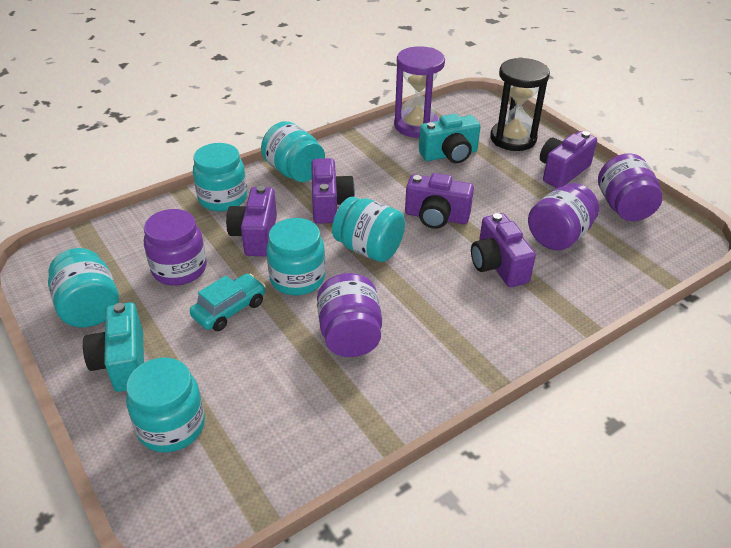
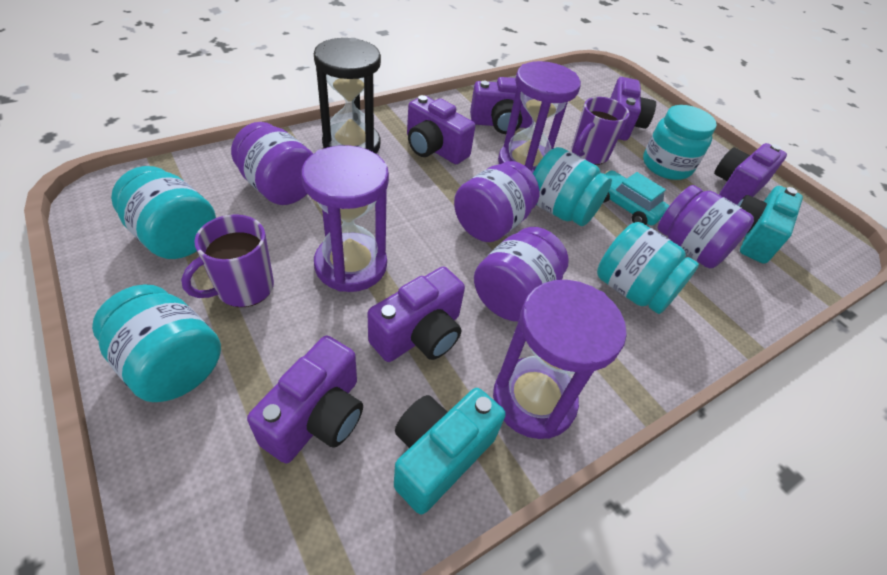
purple camera: [226,186,277,256] [311,158,355,224] [405,173,474,229] [471,213,536,287] [540,131,597,188] = 5 -> [247,336,363,463] [368,267,465,362] [407,95,475,164] [470,77,533,134] [611,77,656,140] [714,143,787,205] = 6
purple hourglass: [394,46,445,138] = 1 -> [301,145,389,292] [493,280,627,439] [498,61,581,173] = 3
purple mug: none = 0 -> [181,214,274,307] [571,97,629,165] = 2
turquoise jar: [48,248,119,327] [126,358,205,452] [193,143,247,212] [261,121,325,182] [266,218,326,295] [332,197,405,262] = 6 -> [92,284,221,402] [111,166,216,259] [533,147,612,226] [597,222,699,314] [643,105,717,180] = 5

